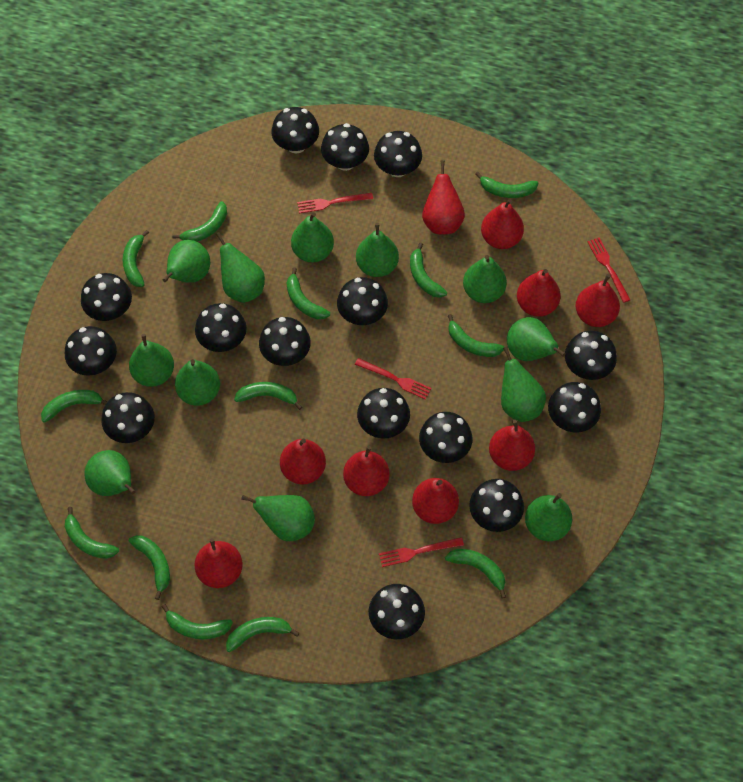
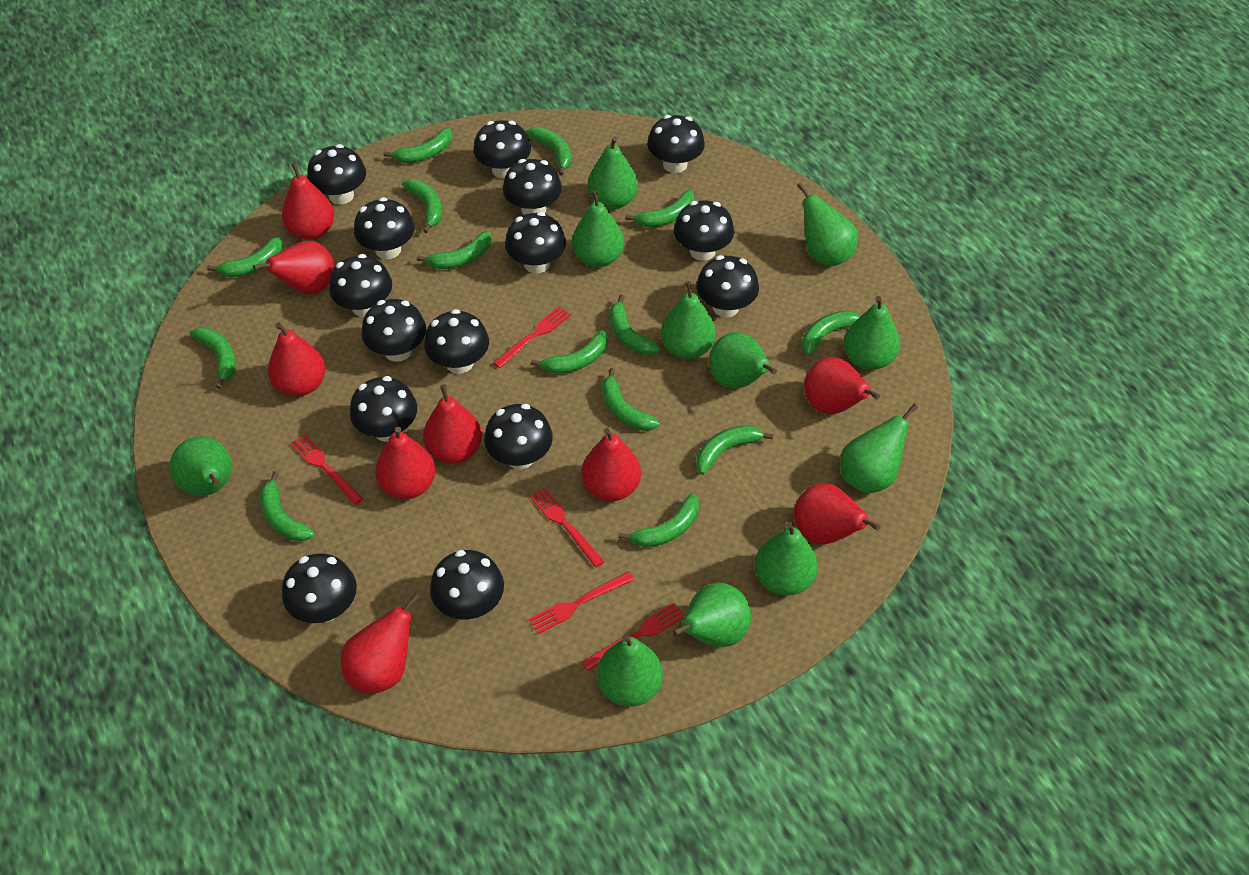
green banana: [41,390,107,423] [65,507,119,559] [123,230,149,287] [129,535,170,600] [161,604,233,639] [172,201,227,242] [226,617,299,652] [234,382,302,410] [286,267,330,319] [410,242,447,298] [445,549,506,599] [448,314,504,357] [476,172,539,198] = 13 -> [190,327,236,389] [207,236,283,277] [260,471,315,541] [383,127,453,163] [402,179,442,233] [417,231,492,269] [526,127,572,175] [531,330,608,374] [602,368,659,431] [610,295,660,355] [618,493,699,547] [625,190,694,227] [696,425,773,475] [802,310,860,355] = 14
green pear: [84,450,136,496] [129,334,174,387] [163,240,210,283] [175,359,220,406] [216,232,265,303] [241,495,315,541] [291,212,334,262] [356,223,399,277] [463,255,507,303] [501,346,546,422] [507,317,566,361] [525,493,572,541] = 12 -> [169,436,232,496] [572,190,624,267] [588,136,638,209] [597,634,663,707] [661,281,716,359] [673,583,751,647] [709,332,777,389] [755,522,818,596] [797,182,858,267] [840,403,918,493] [844,296,900,370] = 11
red fork: [297,193,373,213] [355,358,431,400] [379,537,464,567] [588,238,630,303] = 4 -> [290,434,363,505] [493,306,571,368] [529,571,634,634] [530,487,605,568] [582,603,685,671] = 5

